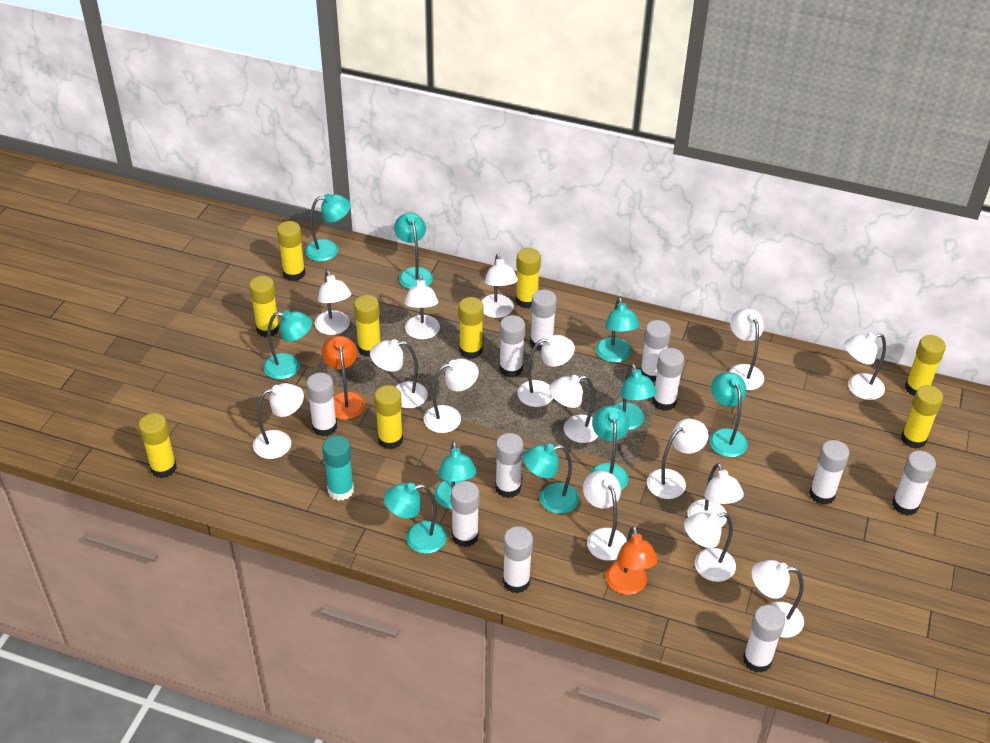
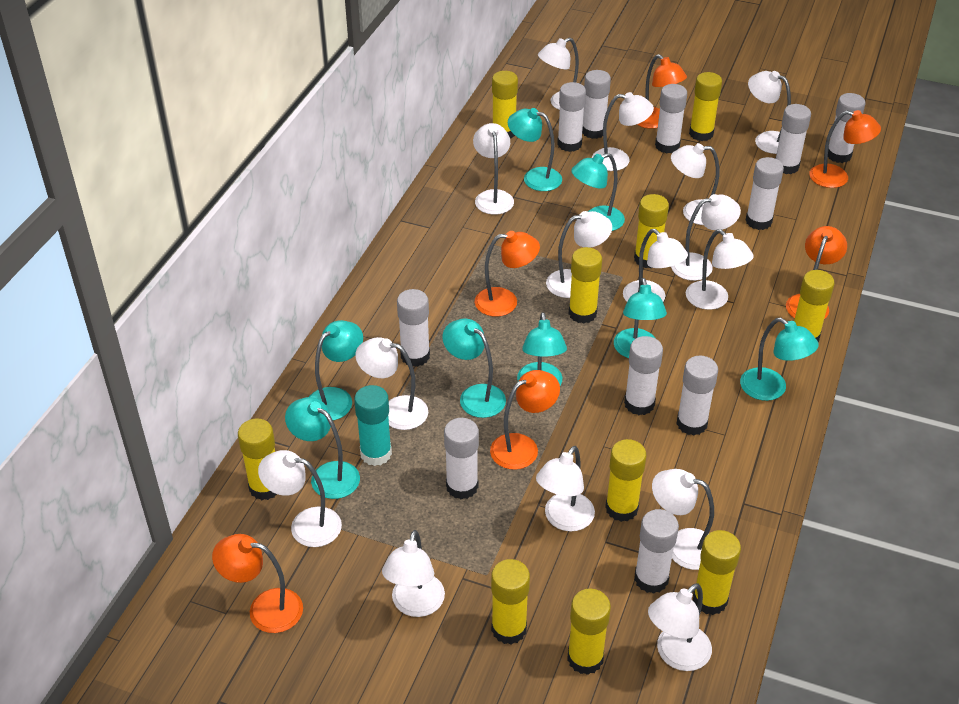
orange lamp: [321,336,365,420] [606,526,658,595] = 2 -> [212,534,303,633] [475,231,540,317] [490,370,560,470] [637,54,687,129] [786,226,847,319] [809,110,881,188] = 6
turquoise lamp: [263,310,312,379] [305,194,351,262] [384,483,447,554] [394,213,433,289] [434,441,477,509] [523,444,579,514] [590,405,629,490] [596,297,640,363] [612,364,657,430] [710,372,748,457] = 10 -> [285,397,360,499] [309,320,363,420] [443,319,506,418] [508,108,562,191] [517,312,567,386] [571,153,625,231] [614,278,667,358] [740,318,819,401] = 8
yellow glue stick: [138,413,177,478] [249,276,280,337] [277,221,305,281] [354,295,381,357] [374,385,403,449] [459,297,484,359] [516,248,541,308] [901,385,943,449] [905,335,946,396] = 9 -> [238,418,277,500] [491,559,530,644] [492,71,518,138] [567,589,611,675] [569,247,602,324] [605,439,646,522] [634,194,669,268] [689,72,722,141] [693,530,741,615] [794,270,835,342] = 10

